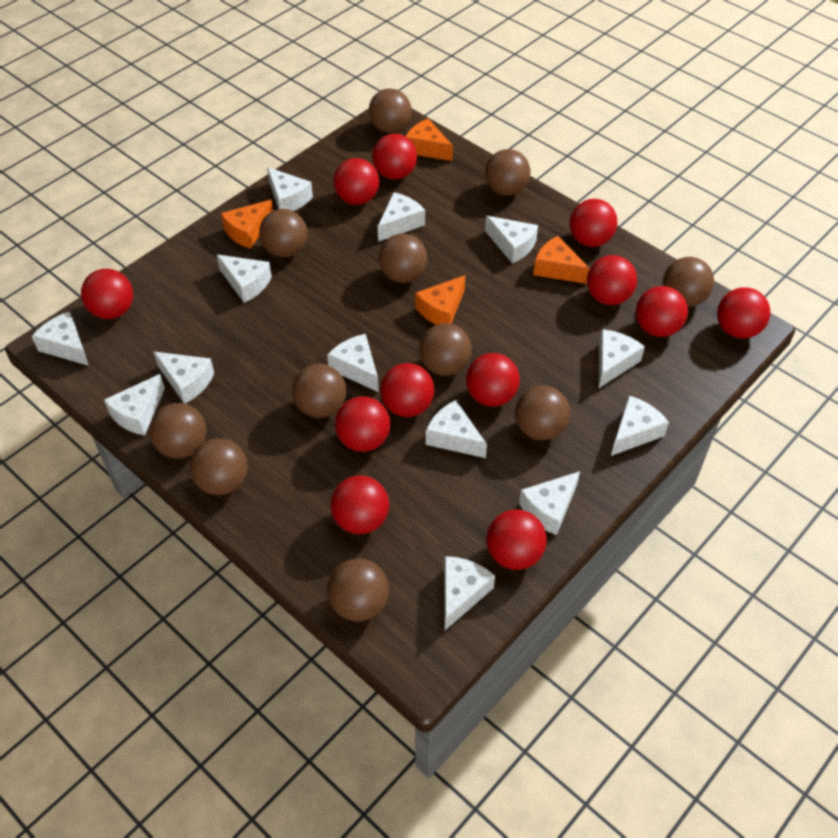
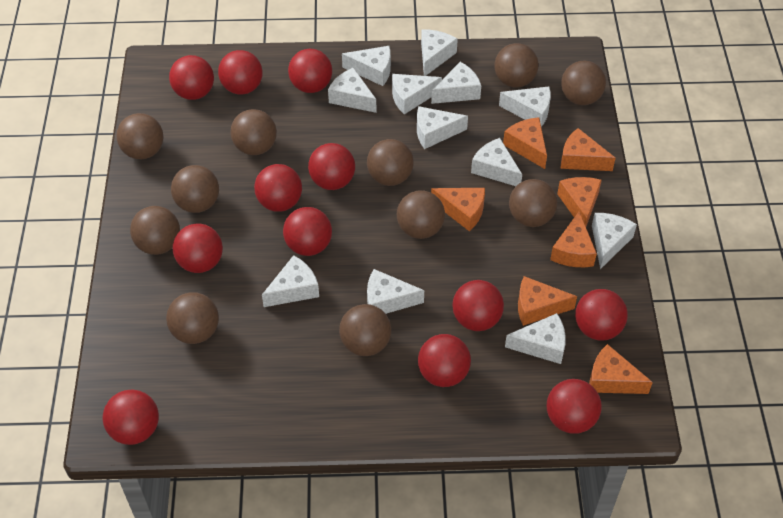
orange cheese: [221,200,273,249] [405,119,453,161] [415,275,465,325] [533,236,590,284] = 4 -> [431,188,485,231] [503,117,547,169] [518,276,577,326] [550,212,597,267] [557,177,602,226] [560,128,616,171] [589,344,653,394] = 7
white cheese: [32,311,89,366] [104,374,165,436] [154,352,214,404] [217,254,272,303] [267,167,313,211] [327,334,379,392] [378,192,425,242] [426,400,487,458] [444,556,495,630] [485,216,538,264] [519,471,580,535] [598,329,645,389] [611,395,669,456] = 13 -> [262,255,319,307] [328,67,376,113] [342,46,391,86] [367,269,424,314] [392,74,442,114] [417,106,468,149] [421,29,458,76] [431,62,481,104] [471,138,522,186] [499,86,551,127] [505,313,566,364] [592,213,637,269] = 12

